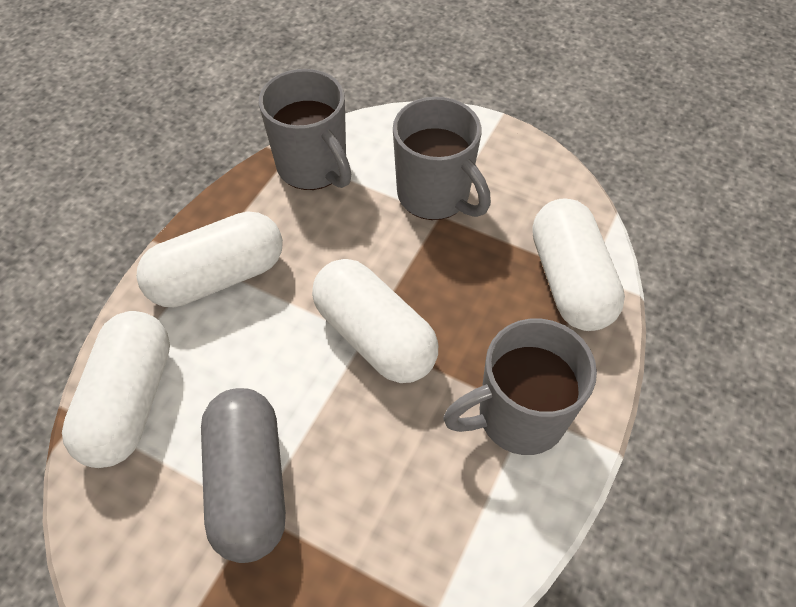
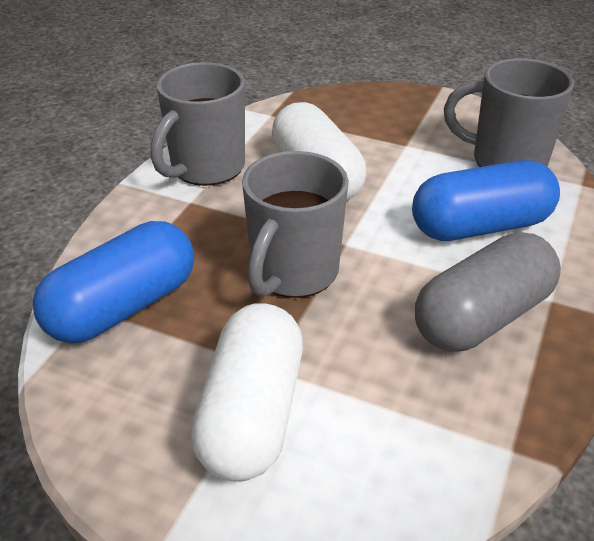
blue capsule: none = 0 -> [33,221,194,343] [412,160,560,241] = 2
white capsule: [62,311,170,468] [136,211,283,307] [312,259,438,383] [532,199,625,331] = 4 -> [191,303,303,482] [272,102,366,201] = 2

